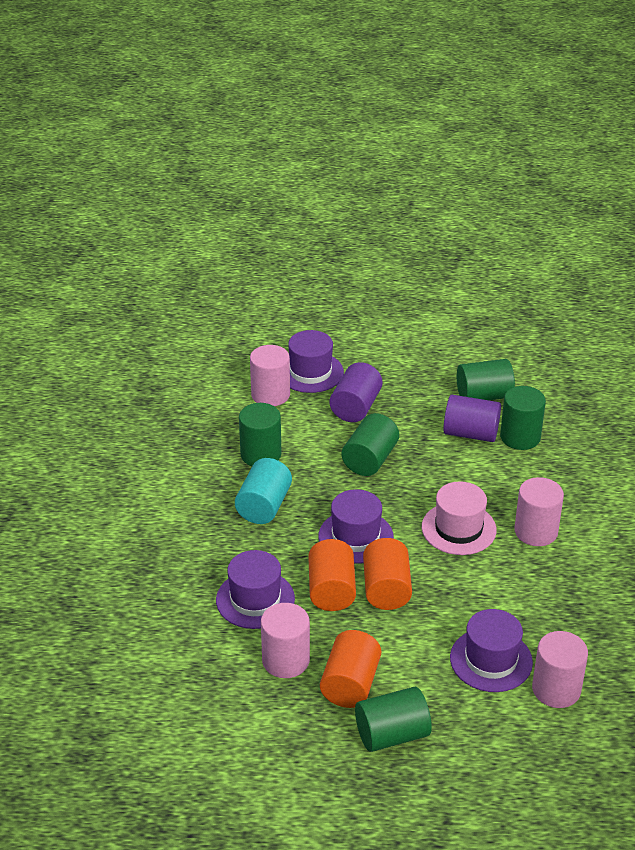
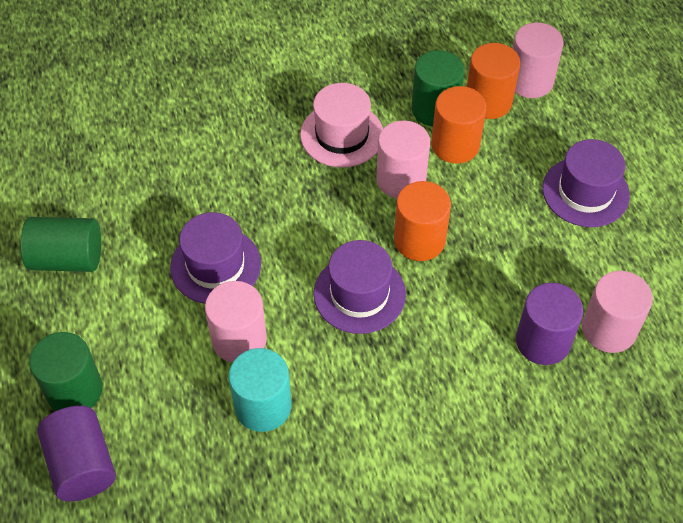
green cylinder: [239,403,281,466] [342,413,399,476] [355,687,432,752] [457,359,515,400] [500,386,546,450] = 5 -> [21,217,101,272] [29,332,103,411] [411,50,464,126] = 3
purple hat: [216,550,295,629] [288,330,344,393] [318,489,394,564] [450,609,533,692] = 4 -> [170,212,261,304] [314,240,406,334] [543,139,630,227] = 3

